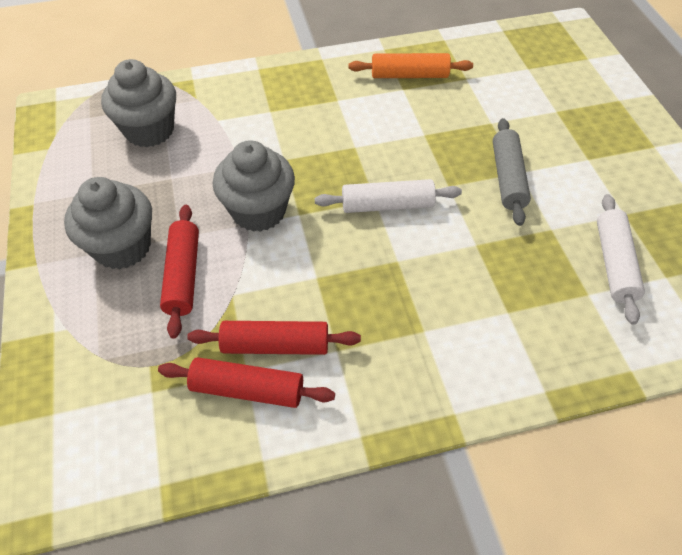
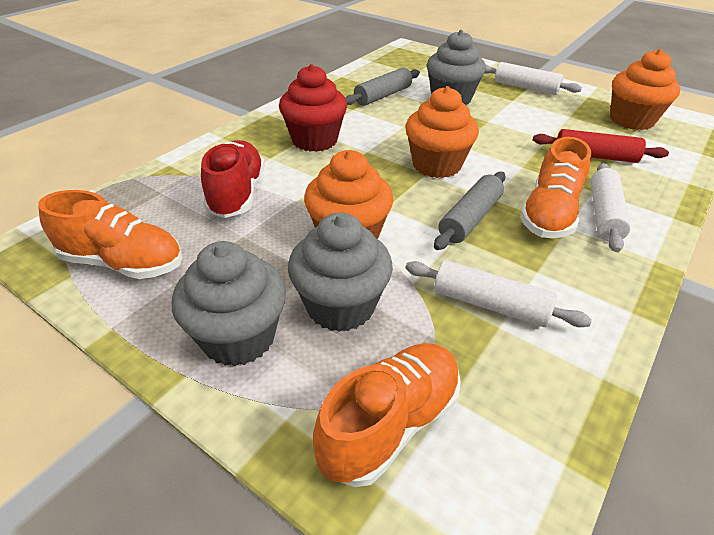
grey rolling pin: [493,118,531,226] = 1 -> [345,68,420,106] [434,172,506,250] = 2
orange cupcake: none = 0 -> [304,150,393,239] [405,86,479,178] [610,49,680,130] = 3
orange rolling pin: [348,53,473,78] = 1 -> none = 0
orange shoe: none = 0 -> [38,190,182,279] [313,343,461,487] [520,137,591,238] = 3
red cupcake: none = 0 -> [279,64,347,152] = 1
red rolling pin: [158,357,335,408] [160,205,199,339] [187,321,361,355] = 3 -> [533,129,669,163] = 1
red shoe: none = 0 -> [201,140,265,218] = 1
white rolling pin: [315,179,462,213] [597,194,645,325] = 2 -> [406,260,592,327] [485,62,582,95] [590,163,631,252] = 3

